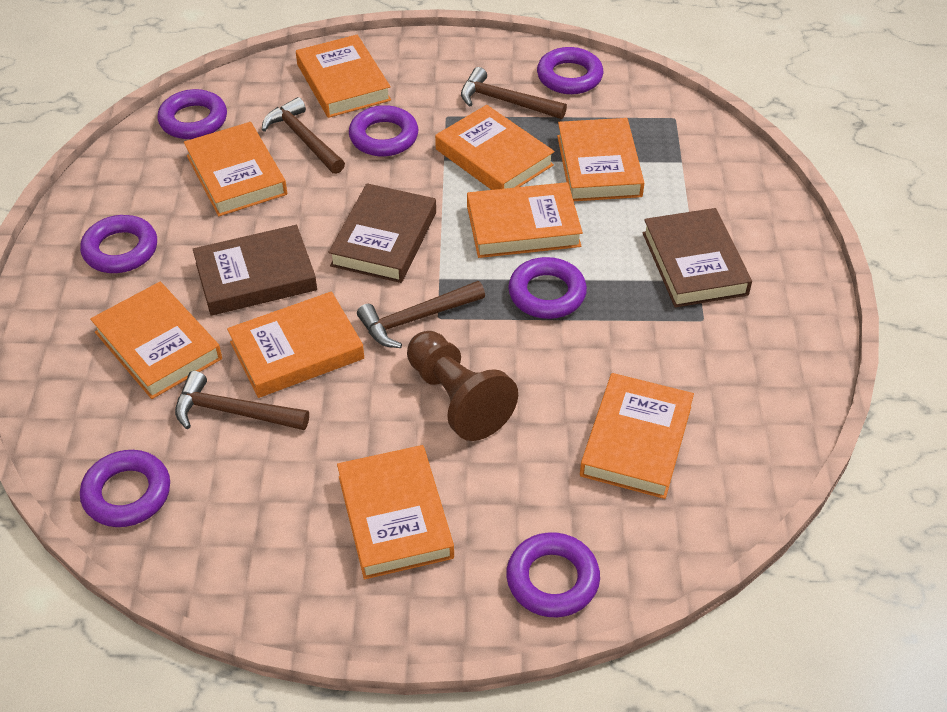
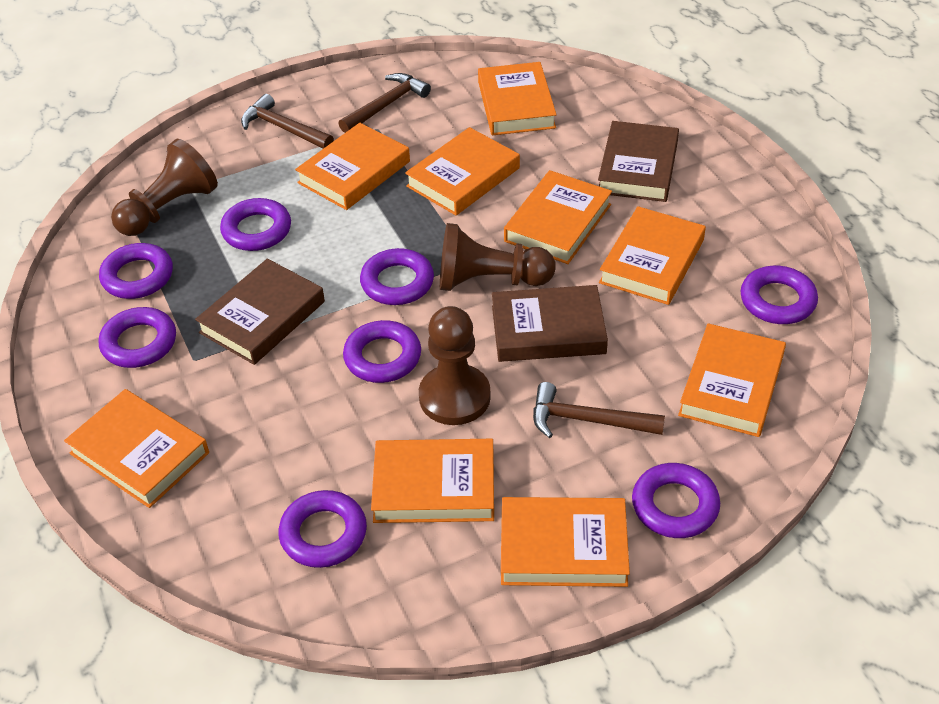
brown hammer: [175,371,309,430] [262,97,345,174] [357,281,485,348] [461,67,567,119] = 4 -> [241,94,334,149] [338,73,431,133] [533,382,665,438] = 3
brown pawn: [407,331,518,441] = 1 -> [111,139,218,236] [419,306,491,425] [440,223,556,291] = 3
purple ring: [80,215,157,273] [80,450,170,527] [158,89,227,139] [349,105,418,156] [506,532,600,617] [508,257,587,319] [537,47,603,94] = 7 -> [99,243,173,299] [99,307,176,368] [220,198,291,251] [279,490,367,568] [343,320,421,383] [360,248,434,305] [632,463,720,538] [740,266,818,324] = 8

